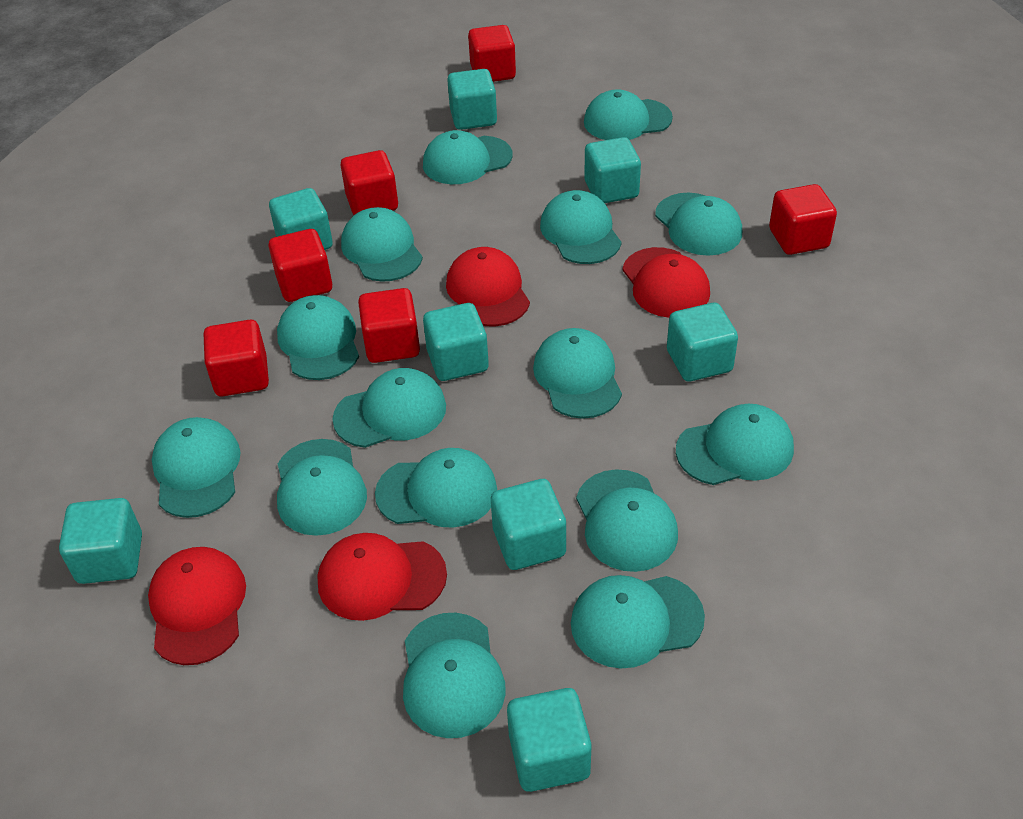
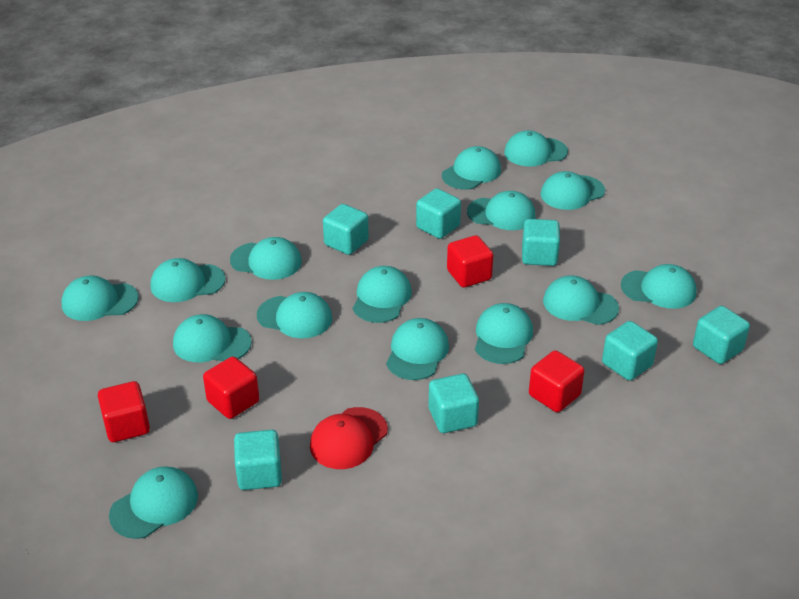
red cap: [148,547,246,665] [317,533,447,621] [446,247,530,326] [622,247,710,318] = 4 -> [310,407,388,469] = 1
red cube: [204,320,269,396] [269,229,332,302] [341,150,398,215] [358,288,420,363] [468,25,516,82] [769,184,837,255] = 6 -> [98,381,150,442] [203,357,259,419] [447,235,494,288] [529,350,585,412] = 4
turquoise cube: [59,498,142,584] [269,188,333,250] [423,303,489,381] [447,69,497,130] [491,479,566,570] [507,688,592,792] [584,137,641,203] [667,303,738,382] = 8 -> [234,430,282,490] [323,204,369,255] [416,188,461,239] [429,374,479,433] [522,219,560,266] [602,321,658,381] [693,306,750,364] = 7

